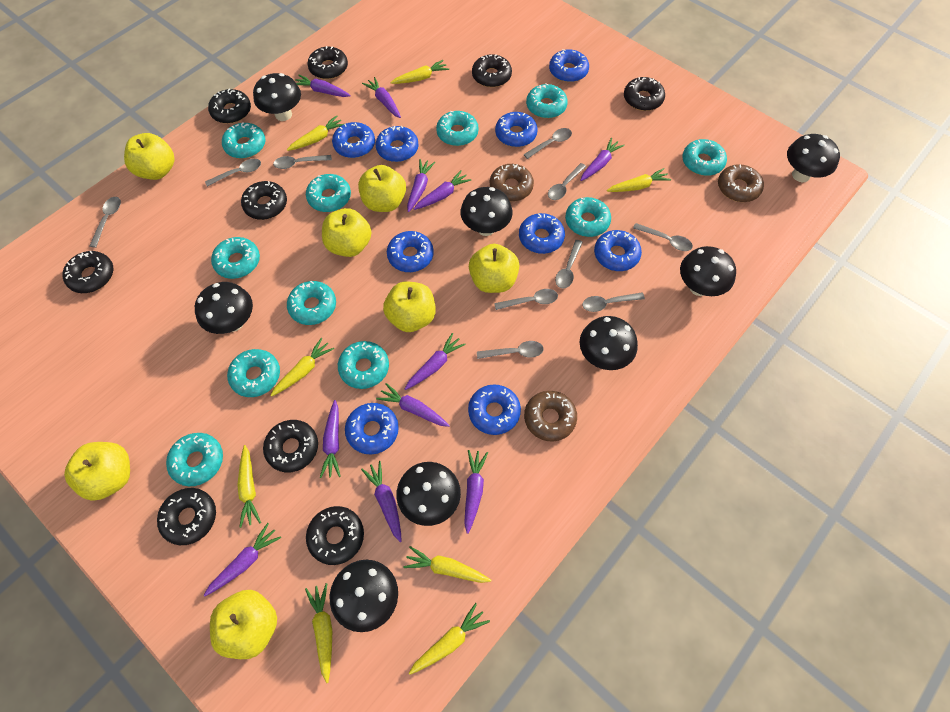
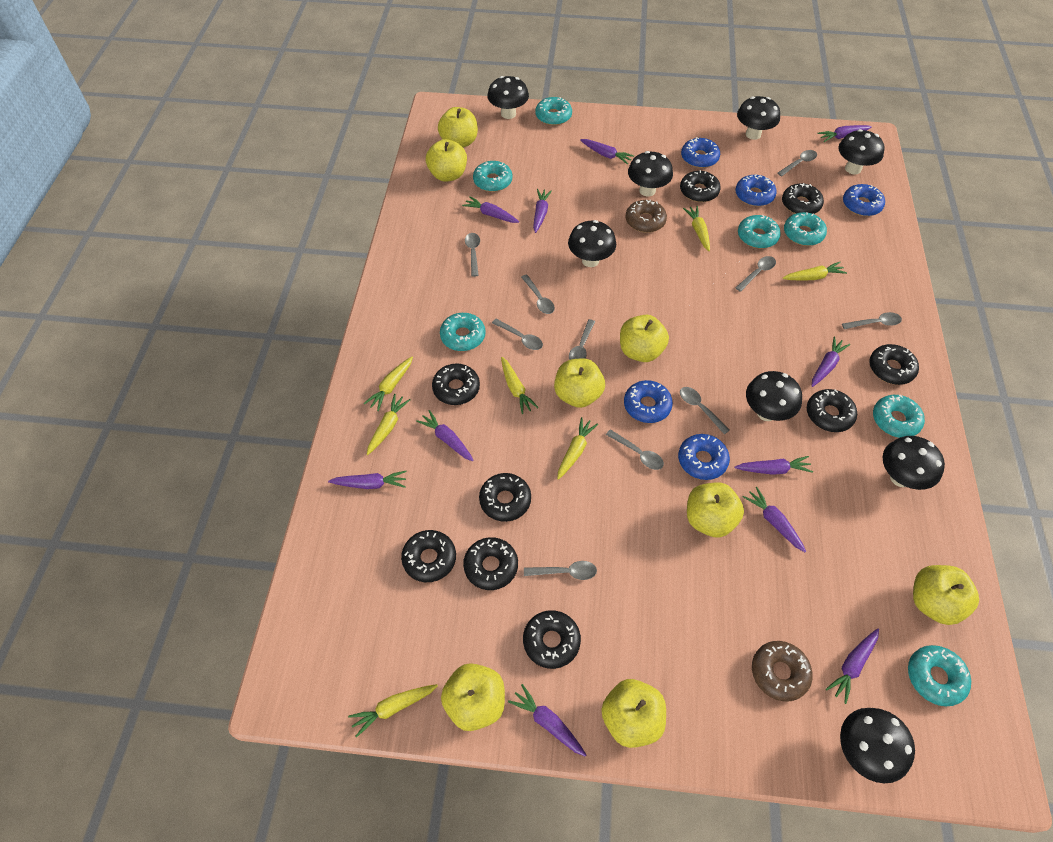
blue donut: [332,122,375,158] [345,403,399,454] [376,126,419,162] [387,231,434,272] [468,384,521,435] [495,112,538,147] [519,213,565,254] [549,49,589,82] [594,230,642,271] = 9 -> [624,380,673,423] [678,434,730,480] [681,137,720,168] [736,174,777,206] [843,184,885,216] = 5
brown donut: [490,164,534,201] [524,391,577,442] [718,164,764,202] = 3 -> [626,200,667,233] [752,641,813,702] = 2
turquoise donut: [166,433,223,486] [211,237,260,279] [222,122,265,159] [227,349,280,397] [287,281,336,325] [306,174,351,212] [338,341,389,389] [436,111,479,146] [526,83,568,118] [565,197,611,237] [682,139,727,176] = 11 -> [440,313,486,351] [473,161,512,192] [535,97,572,125] [738,215,781,248] [784,212,827,246] [873,395,925,438] [908,645,971,706] = 7
yellow apple: [64,442,130,501] [124,133,175,180] [210,590,277,659] [322,208,372,257] [358,165,406,212] [383,281,436,332] [469,244,520,293] = 7 -> [426,139,467,182] [438,107,478,148] [441,663,505,731] [554,358,605,408] [601,679,666,748] [620,315,669,362] [687,482,744,538] [913,565,979,625] = 8
yellow carrot: [238,445,261,528] [270,338,334,397] [287,115,344,151] [305,583,332,683] [390,60,449,84] [403,546,491,583] [409,603,490,675] [607,168,671,192] = 8 -> [348,684,438,737] [363,357,413,411] [367,394,410,455] [501,357,539,414] [557,417,598,480] [683,206,710,251] [782,262,847,281] = 7

